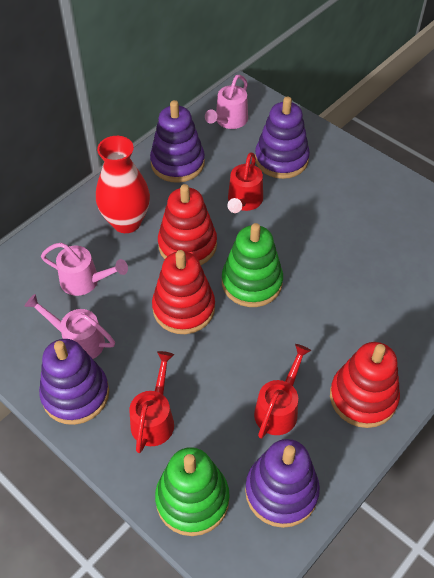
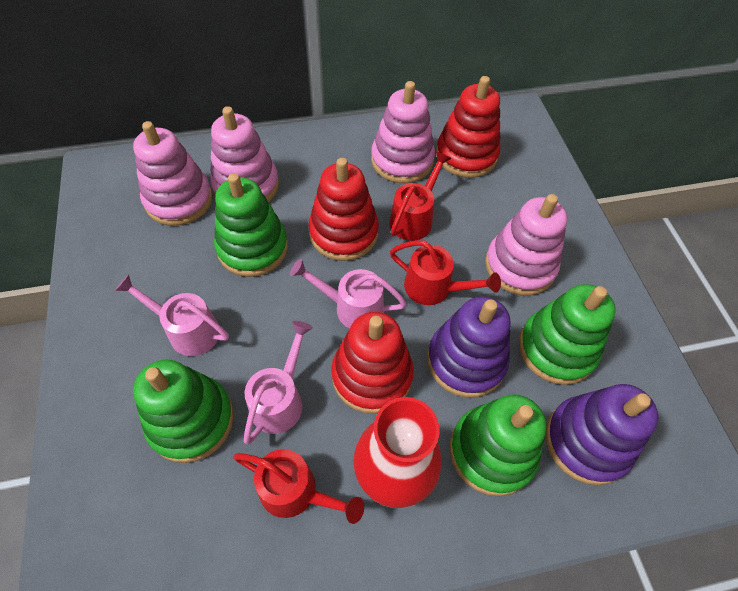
green stacking toy: [155,447,230,536] [222,223,283,307] = 2 -> [133,360,234,463] [214,173,288,277] [450,394,546,496] [519,284,616,385] = 4
pink stacking toy: none = 0 -> [133,121,213,226] [210,106,279,202] [371,81,435,183] [485,194,567,295] = 4
purple stacking toy: [39,339,109,425] [150,100,205,183] [245,439,320,528] [255,96,310,179] = 4 -> [427,296,511,397] [545,384,658,485] = 2

